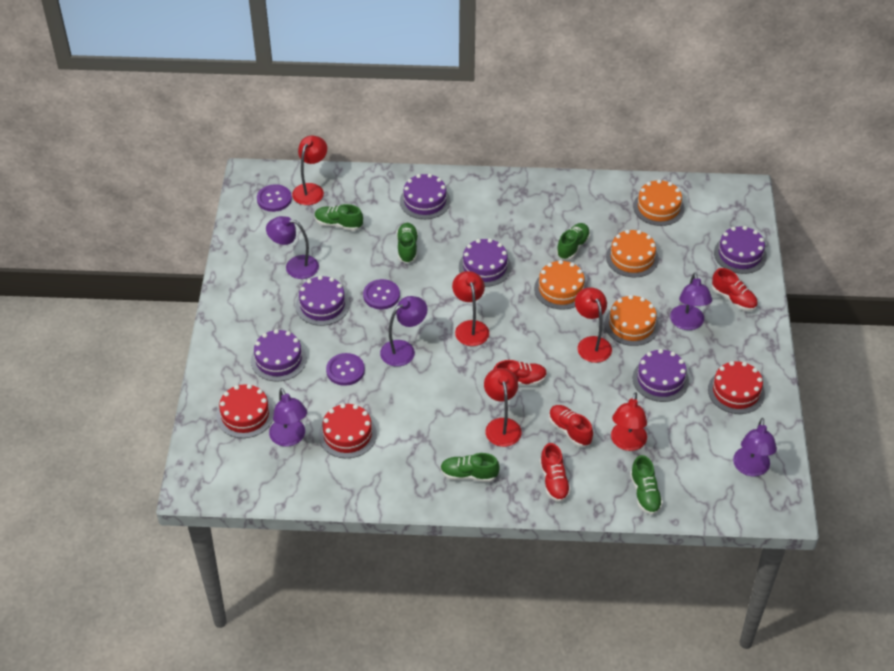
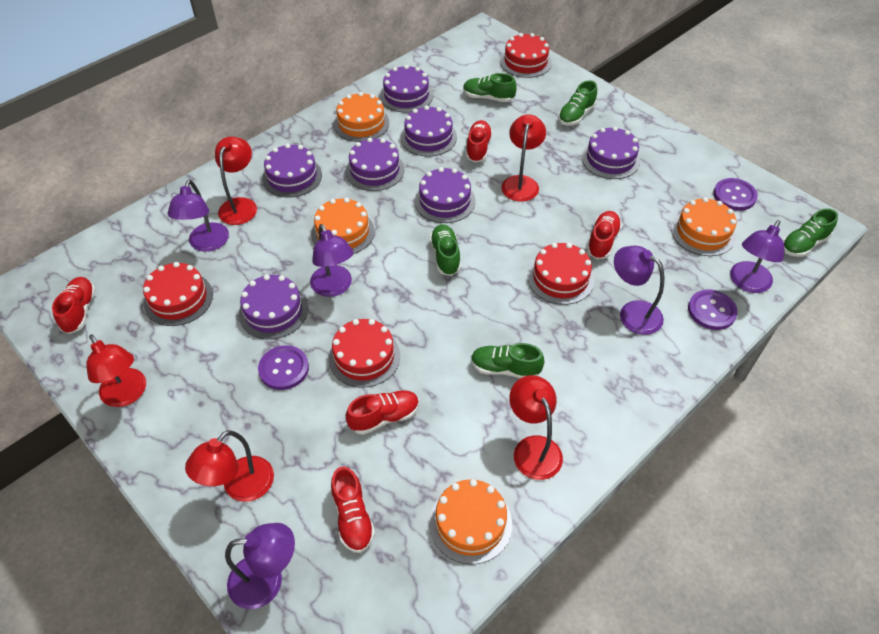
purple cake: [251,329,307,382] [296,276,350,326] [400,174,451,219] [459,238,511,287] [633,349,689,402] [714,226,767,274] = 6 -> [239,274,308,339] [262,144,322,198] [345,138,404,191] [380,65,433,113] [400,105,457,157] [415,167,475,223] [582,126,640,179] = 7
red cake: [217,384,274,438] [319,404,377,458] [708,361,765,414] = 3 -> [143,262,213,326] [329,319,400,388] [500,33,552,78] [528,243,594,305] = 4
red shoe: [493,360,547,385] [540,443,571,502] [549,405,593,447] [712,268,758,311] = 4 -> [52,277,96,334] [331,466,375,553] [346,390,419,435] [466,120,492,163] [587,211,622,259] = 5

